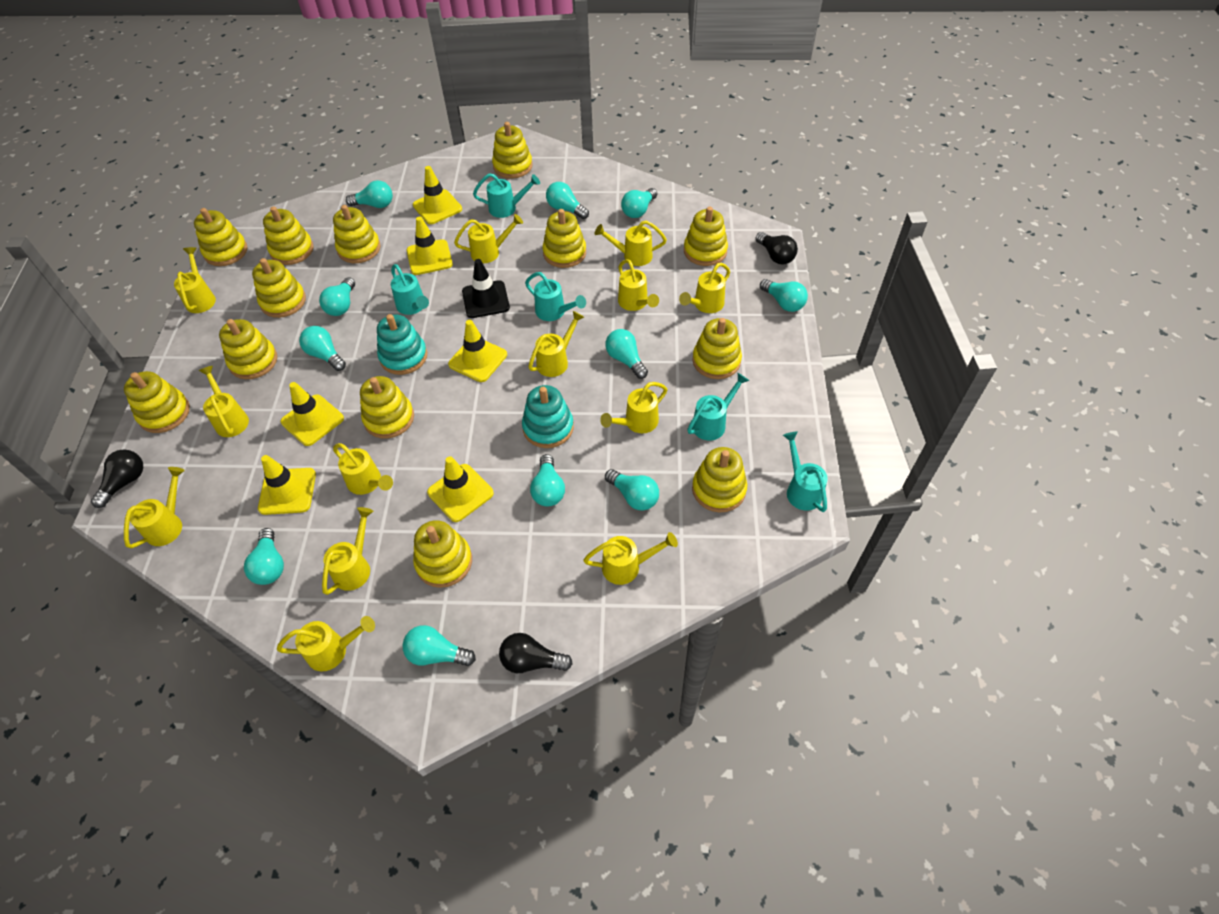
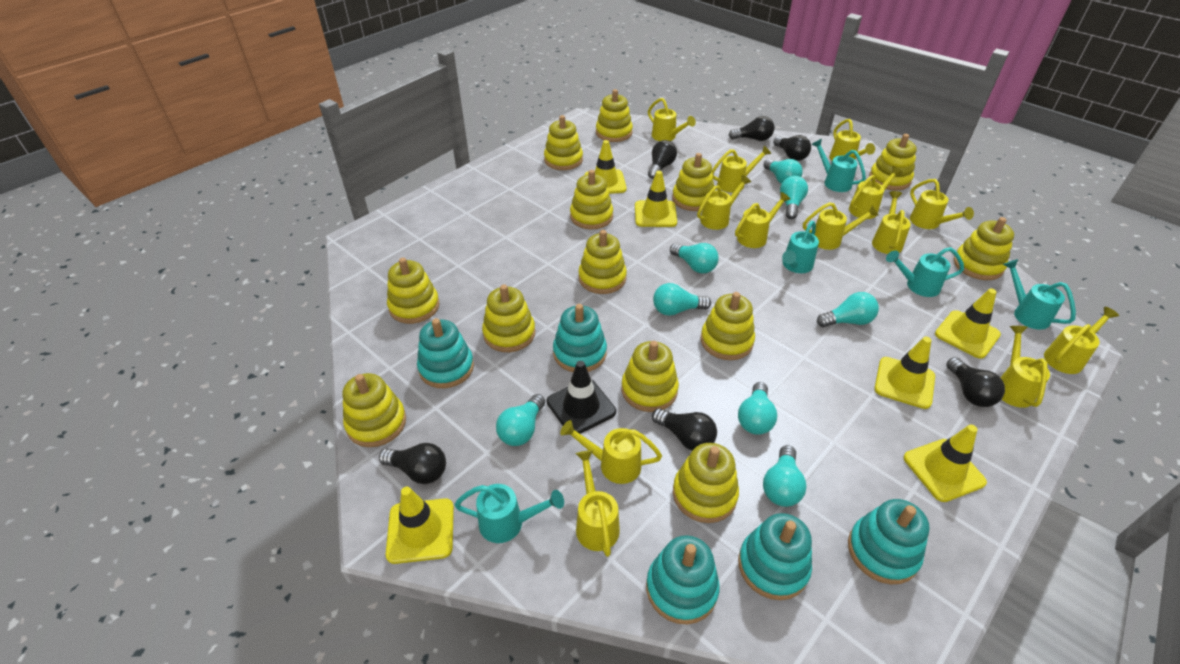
black light bulb: [91,449,143,508] [499,633,573,673] [755,232,798,264] = 3 -> [379,443,446,484] [648,140,677,179] [652,408,717,451] [729,116,774,141] [773,135,811,161] [946,357,1005,407] = 6
turquoise light bulb: [244,528,284,585] [299,326,346,371] [319,277,355,316] [346,180,393,208] [402,625,476,666] [530,454,565,506] [546,182,589,219] [605,469,659,511] [606,329,648,379] [621,188,657,218] [760,279,808,312] = 11 -> [496,394,545,446] [653,283,711,316] [670,243,719,274] [738,382,777,435] [763,445,807,507] [764,159,803,184] [780,176,808,219] [817,292,879,327] = 8
turquoise stacking toy: [377,314,427,375] [522,385,574,448] = 2 -> [417,318,474,388] [553,304,607,372] [646,535,720,624] [738,513,812,600] [848,499,930,584] = 5

